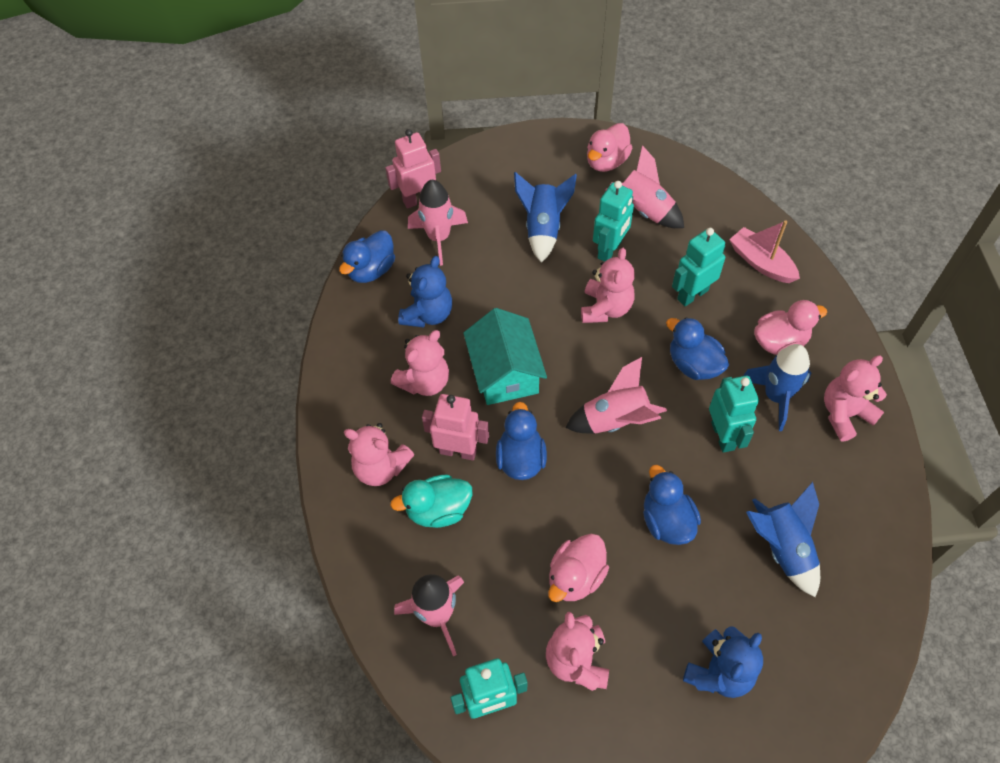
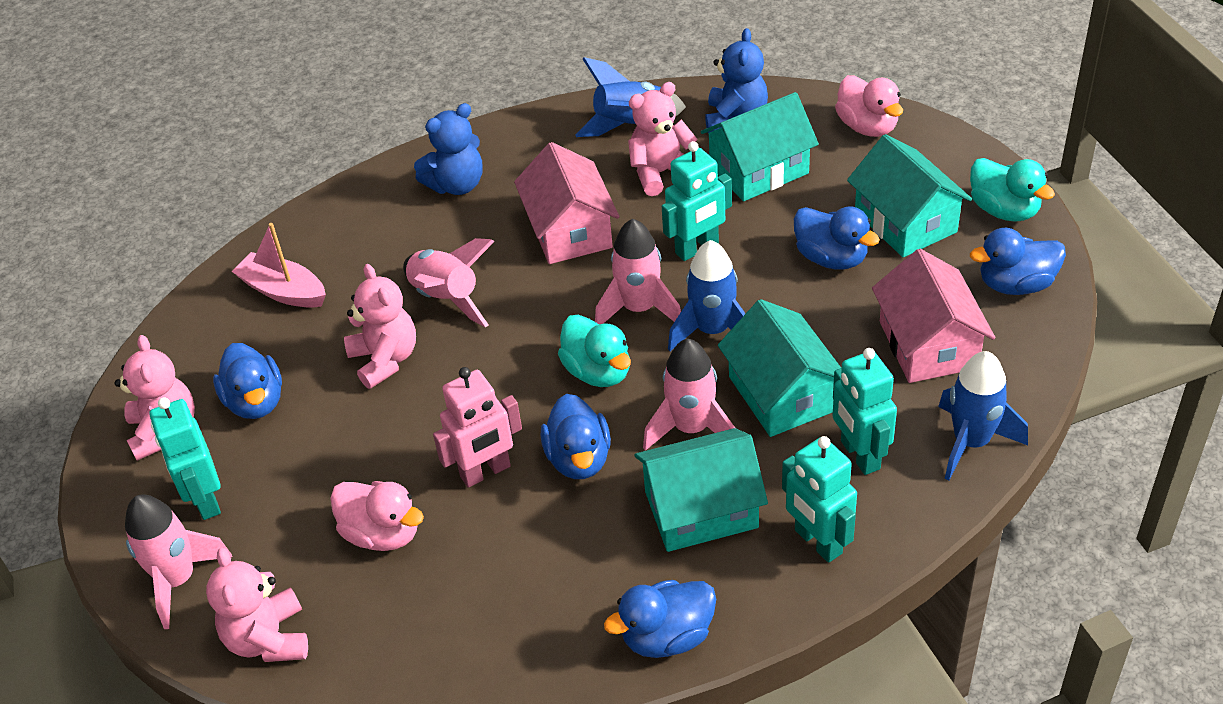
blue duck: [339,230,395,283] [496,402,547,480] [643,465,701,545] [666,317,729,380] = 4 -> [213,343,282,419] [541,394,611,479] [604,580,716,658] [794,206,880,270] [970,228,1066,295] = 5
pink duck: [548,534,609,602] [587,123,632,172] [754,300,827,355] = 3 -> [330,481,424,551] [835,75,903,137] = 2
pink house: none = 0 -> [514,142,619,264] [872,249,995,383] = 2
pink robot: [385,129,441,209] [422,394,489,461] = 2 -> [433,367,522,488] = 1
pink teddy bear: [344,423,414,486] [391,330,449,396] [546,612,609,691] [581,248,635,323] [824,355,887,442] = 5 -> [114,335,195,461] [206,547,308,662] [344,264,416,389] [628,82,698,196] = 4
turquoise duck: [390,475,472,528] = 1 -> [558,315,631,387] [970,158,1055,222] = 2
turquoise house: [463,308,547,405] = 1 -> [634,428,768,552] [701,92,819,201] [718,299,841,437] [847,134,972,257] = 4

